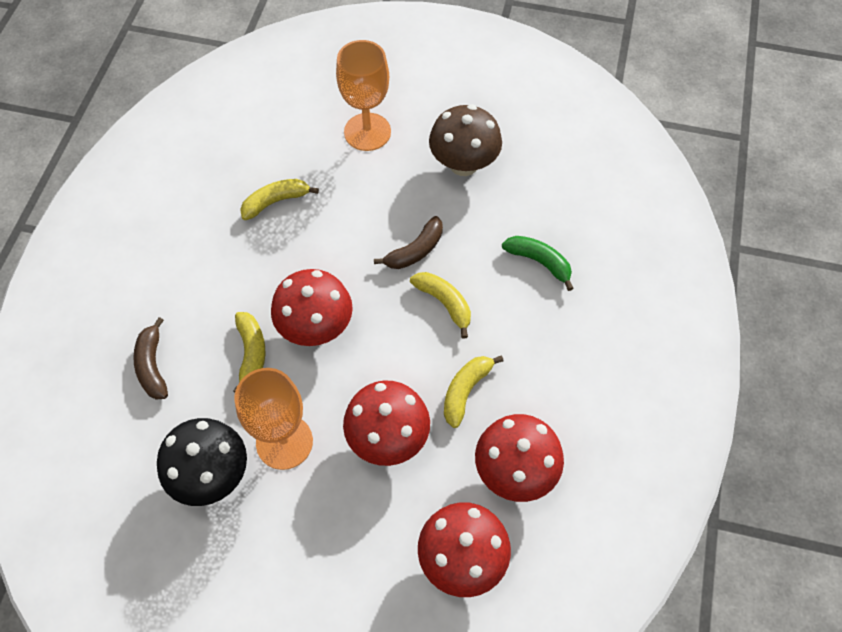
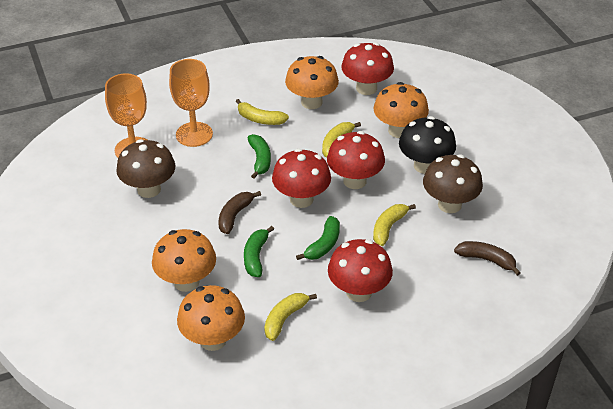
brown mushroom: [429,104,502,176] = 1 -> [116,139,175,198] [423,154,483,213] = 2
green banana: [502,236,574,291] = 1 -> [244,226,274,277] [248,134,271,179] [296,216,340,260] = 3
orange mushroom: none = 0 -> [152,229,216,292] [177,285,245,351] [285,56,339,109] [373,82,429,138] = 4

